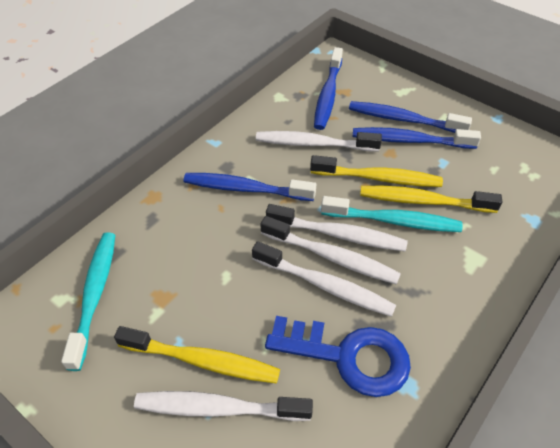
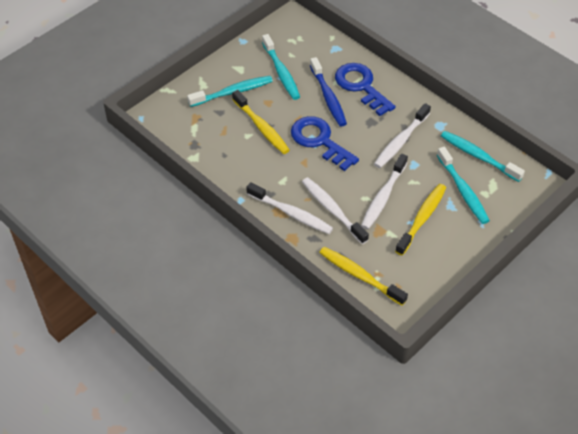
blue key: [265,316,411,397] = 1 -> [291,116,359,171] [335,63,396,116] = 2
blue toothbrush: [184,173,316,201] [314,47,343,130] [349,101,472,133] [353,127,481,149] = 4 -> [310,57,347,127] = 1
turquoise toothbrush: [61,232,115,371] [321,196,463,232] = 2 -> [187,76,273,107] [262,34,300,100] [437,147,490,224] [441,131,525,182] = 4
white toothbrush: [134,391,313,421] [252,241,396,317] [256,131,382,151] [261,216,401,285] [266,204,408,252] = 5 -> [246,182,333,234] [302,177,369,244] [361,154,408,229] [374,103,431,168] = 4

